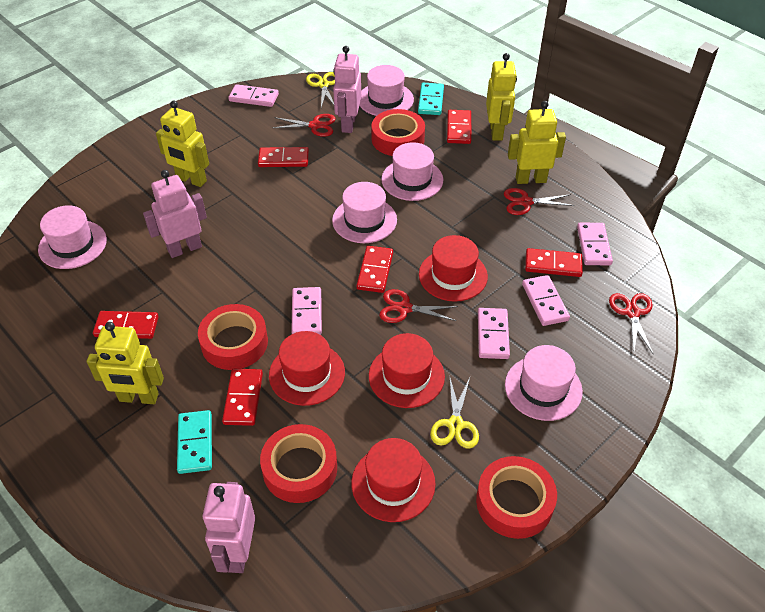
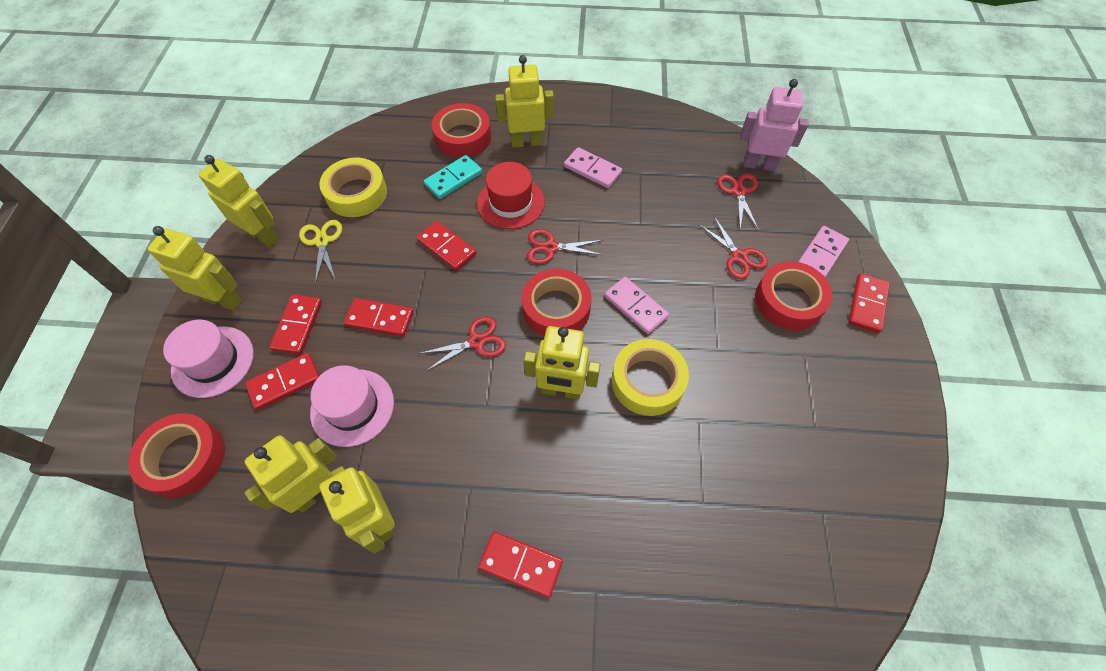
pink domino: [228,84,279,107] [291,287,322,335] [478,308,510,359] [522,275,570,326] [577,223,613,265] = 5 -> [564,147,622,188] [604,277,669,334] [798,226,849,277] = 3
pink hat: [38,205,107,269] [332,182,397,243] [360,65,414,116] [381,142,443,201] [505,345,583,421] = 5 -> [163,320,254,398] [310,365,394,447] = 2
pink robot: [143,170,207,258] [202,482,255,573] [333,46,361,133] = 3 -> [740,79,808,171] = 1
red hat: [269,331,345,406] [351,438,436,522] [369,333,445,408] [419,235,488,302] = 4 -> [477,162,545,229] = 1
turquoise domino: [177,410,212,474] [418,83,444,115] = 2 -> [424,155,482,199] = 1
yellow robot: [87,322,164,404] [156,101,209,187] [486,53,517,140] [508,101,566,184] = 4 -> [147,226,242,311] [199,155,278,247] [244,435,337,513] [319,466,395,553] [495,55,554,148] [523,326,600,400] = 6
yellow scissors: [306,72,335,108] [430,375,479,449] = 2 -> [299,220,342,284] = 1
yellow tape: none = 0 -> [319,157,387,217] [612,339,689,416] = 2

